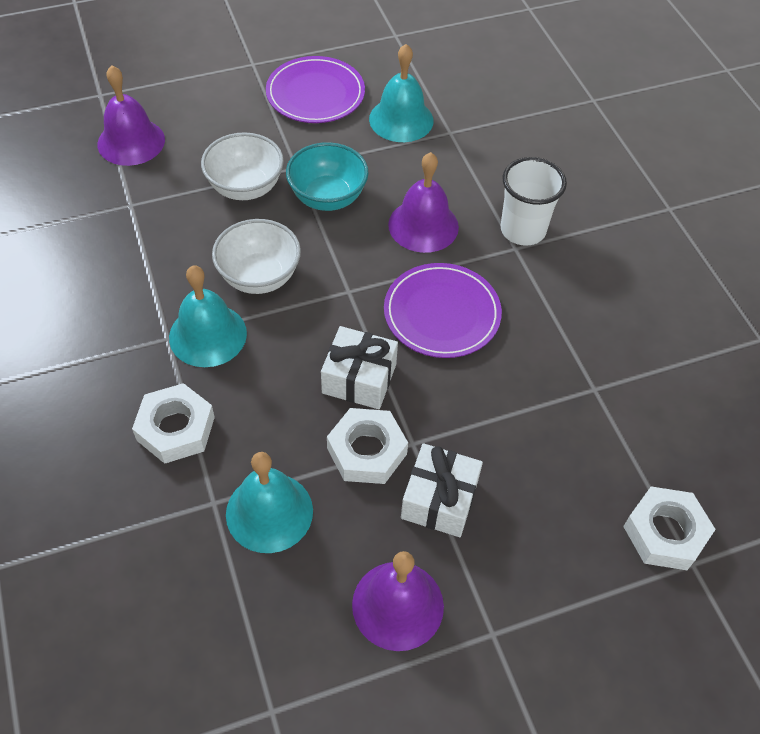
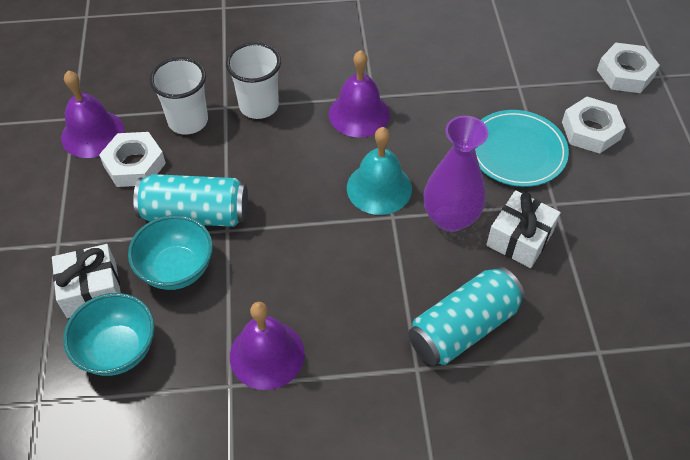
purple plate: [266,56,365,123] [384,263,502,358] = 2 -> none = 0
purple vase: none = 0 -> [424,116,488,232] = 1
turquoise bell: [169,265,247,367] [226,452,313,553] [369,44,433,142] = 3 -> [347,127,412,215] = 1
turquoise bowl: [286,142,369,211] = 1 -> [63,293,155,376] [128,215,213,290] = 2
turquoise can: none = 0 -> [133,174,248,227] [408,266,525,366] = 2
turquoise plate: none = 0 -> [475,110,569,187] = 1
white bowl: [201,132,284,200] [212,219,301,294] = 2 -> none = 0
white cup: [501,157,567,246] = 1 -> [150,57,208,135] [226,42,281,119] = 2

